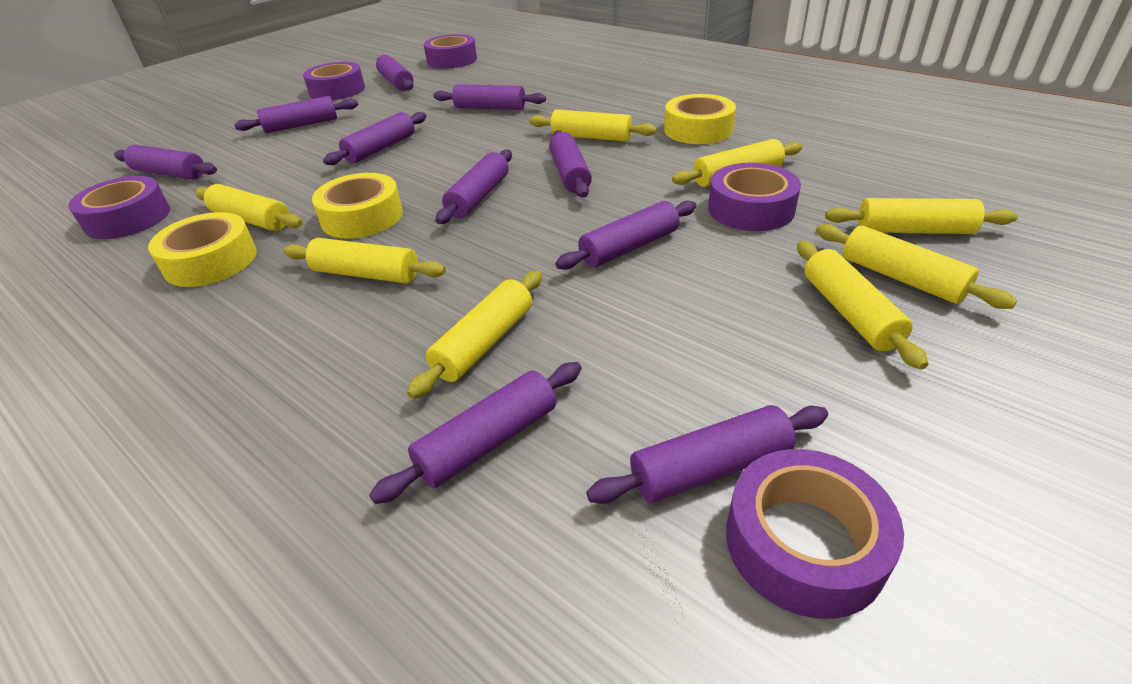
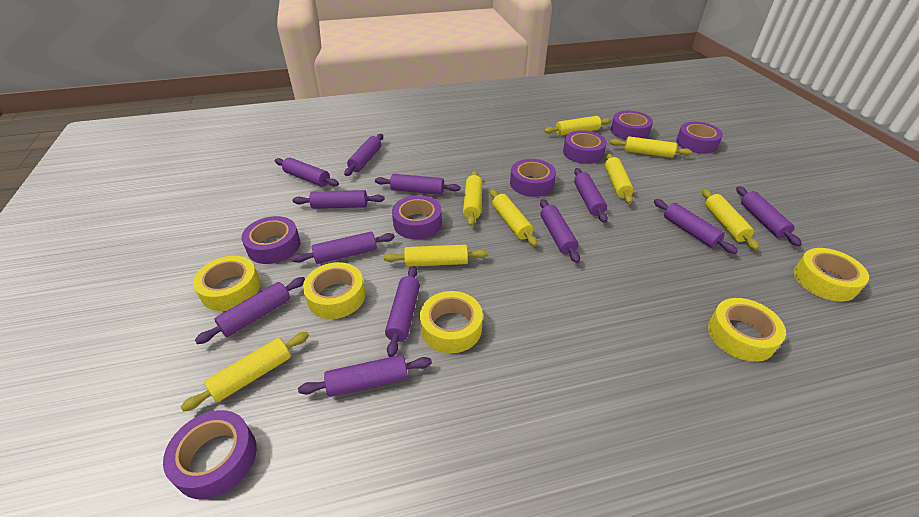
purple rolling pin: [114,145,217,180] [234,96,358,133] [323,112,426,165] [369,362,582,504] [376,55,414,91] [433,84,546,110] [436,150,512,224] [549,130,592,198] [555,200,697,270] [586,405,828,504] = 10 -> [195,277,305,344] [275,158,339,187] [292,190,385,209] [292,232,395,264] [298,355,432,397] [344,134,383,176] [375,174,461,195] [385,266,420,357] [540,199,580,263] [574,168,608,223] [654,199,738,254] [736,186,802,246] = 12
purple tape: [68,176,170,239] [303,62,365,100] [424,34,477,69] [708,163,801,231] [726,449,904,619] = 5 -> [163,410,257,500] [241,216,300,264] [392,195,442,239] [510,159,556,197] [563,130,607,164] [611,111,653,140] [676,122,723,154] = 7
yellow tape: [148,212,257,287] [312,173,403,239] [664,94,736,144] = 3 -> [193,256,260,311] [303,262,366,319] [420,291,483,353] [708,298,786,362] [794,248,869,302] = 5

